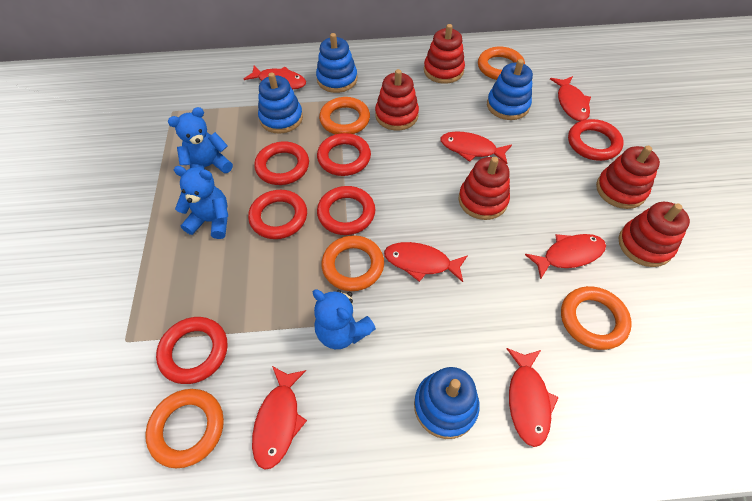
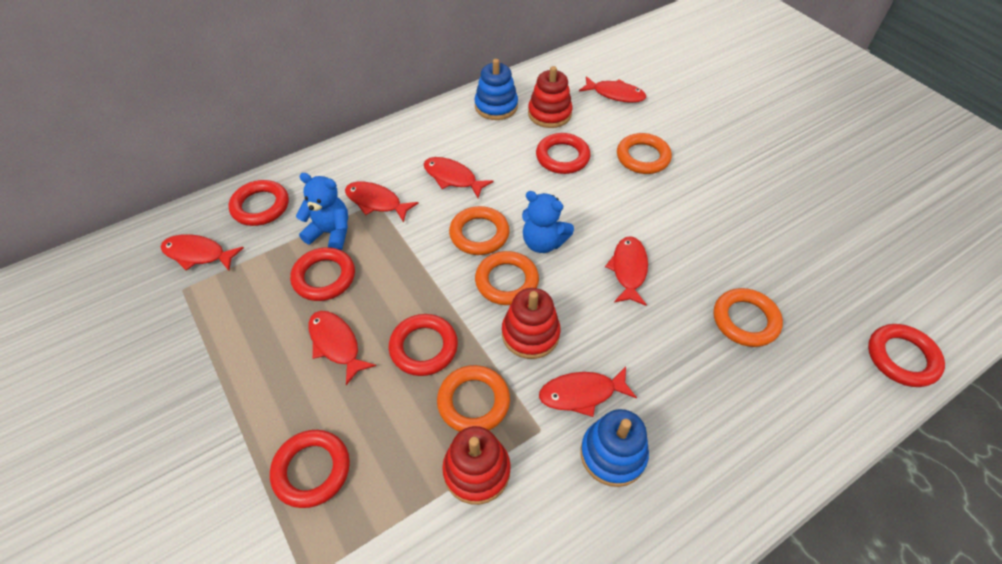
blue stacking toy: [258,72,303,134] [316,33,357,93] [414,367,480,439] [487,59,533,120] = 4 -> [474,59,518,120] [581,409,649,487] = 2
blue teddy bear: [168,107,233,173] [174,166,228,239] [313,290,376,349] = 3 -> [296,173,348,250] [522,191,574,253] = 2
red stacking toy: [375,69,419,131] [424,24,465,84] [459,157,510,220] [596,146,660,209] [619,202,690,267] = 5 -> [442,426,511,505] [502,288,561,359] [528,66,573,128] = 3

